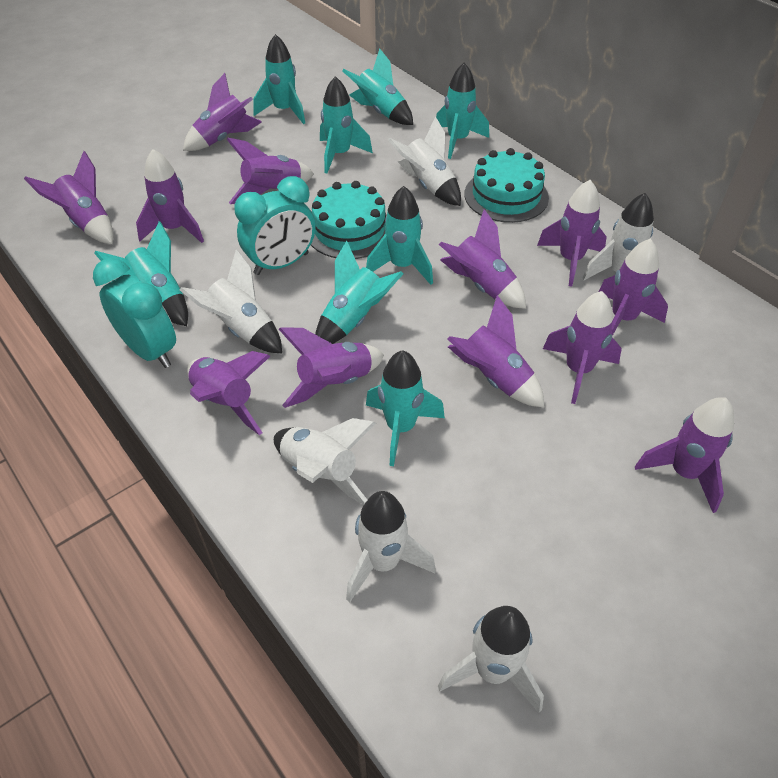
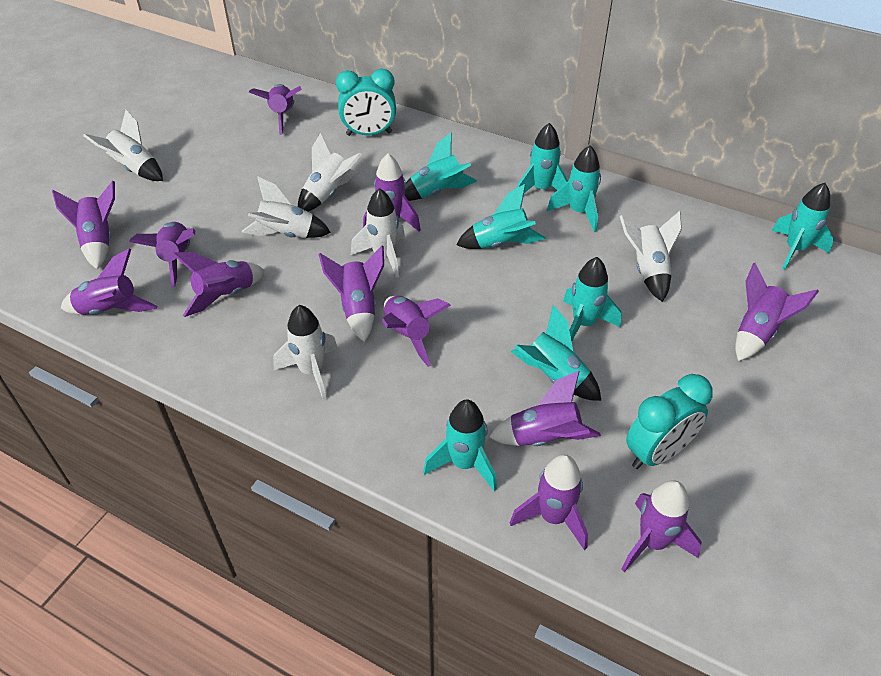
turquoise cake: [311,181,387,259] [464,148,549,223] = 2 -> none = 0

